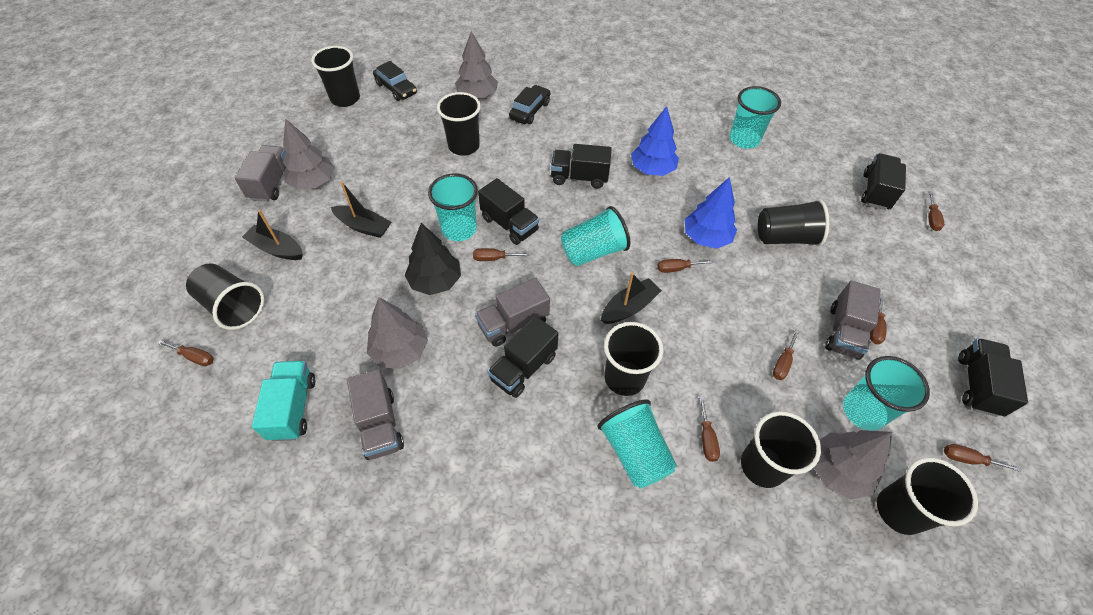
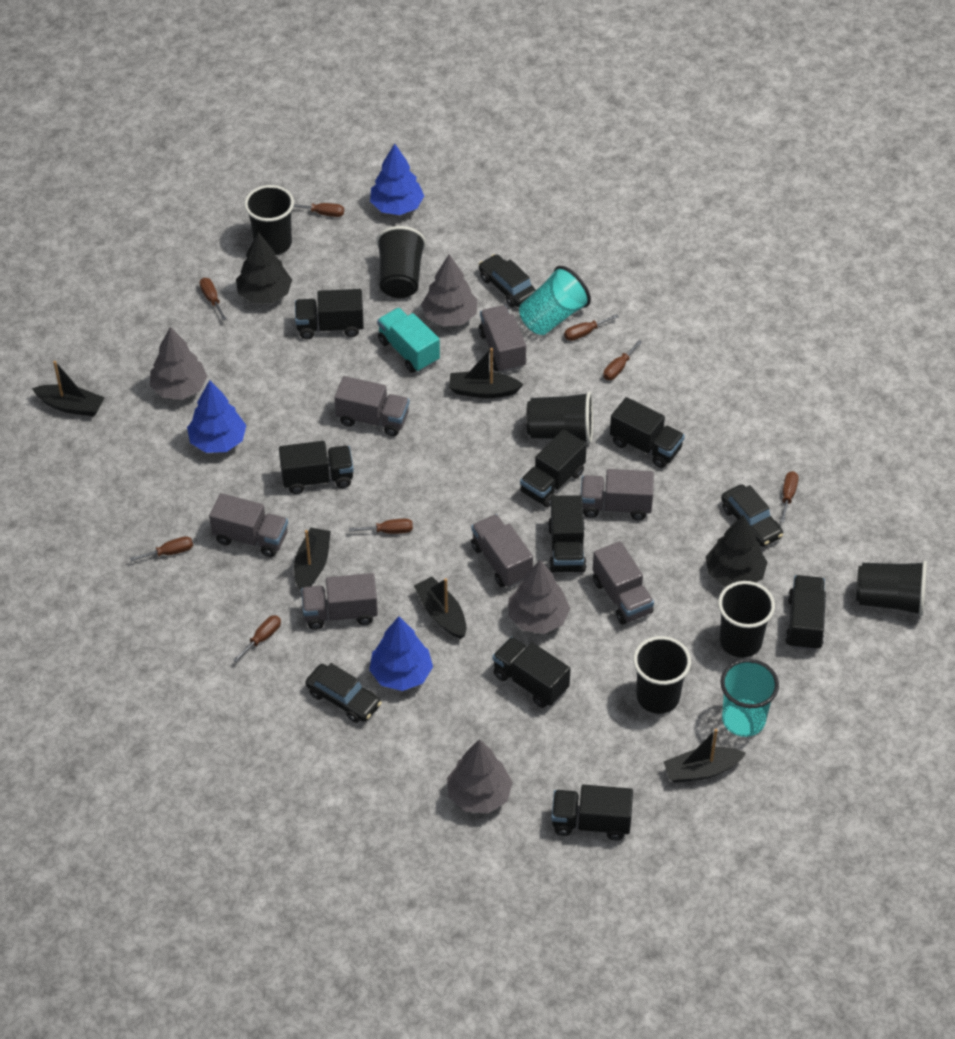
black boat: [242,210,303,260] [331,182,391,238] [601,273,662,324] = 3 -> [32,361,105,416] [294,527,331,591] [414,577,466,639] [449,348,524,398] [663,729,746,783] = 5
black car: [373,61,417,101] [509,85,550,124] = 2 -> [305,663,382,723] [479,254,536,307] [721,484,783,547] = 3
black cup: [186,263,264,330] [311,46,360,107] [437,92,481,156] [604,322,663,396] [741,411,821,488] [758,199,829,246] [877,458,978,535] = 7 -> [244,185,294,255] [376,226,426,298] [526,392,593,444] [633,636,691,714] [718,581,775,658] [856,561,927,616] = 6
black tree: [404,223,461,295] = 1 -> [236,232,292,303] [706,515,767,587] = 2
black truck: [478,178,539,245] [487,316,559,398] [551,144,612,189] [861,153,906,210] [958,338,1028,417] = 5 -> [279,441,354,494] [295,289,364,339] [492,637,571,708] [520,429,587,508] [548,495,586,573] [551,785,633,841] [610,397,685,468] [785,575,826,651] = 8
blue tree: [631,106,679,176] [685,177,737,249] = 2 -> [187,380,246,453] [369,616,433,691] [370,143,424,215] = 3
grey truck: [235,145,286,202] [347,369,404,460] [475,278,550,347] [825,280,881,360] = 4 -> [209,493,288,557] [301,573,378,630] [334,376,409,436] [471,514,533,588] [478,305,526,373] [581,469,654,520] [593,541,654,625] = 7
turquoise cup: [428,173,478,241] [561,206,631,266] [597,399,677,489] [729,86,781,149] [843,356,930,431] = 5 -> [519,266,591,335] [721,659,779,737] = 2

